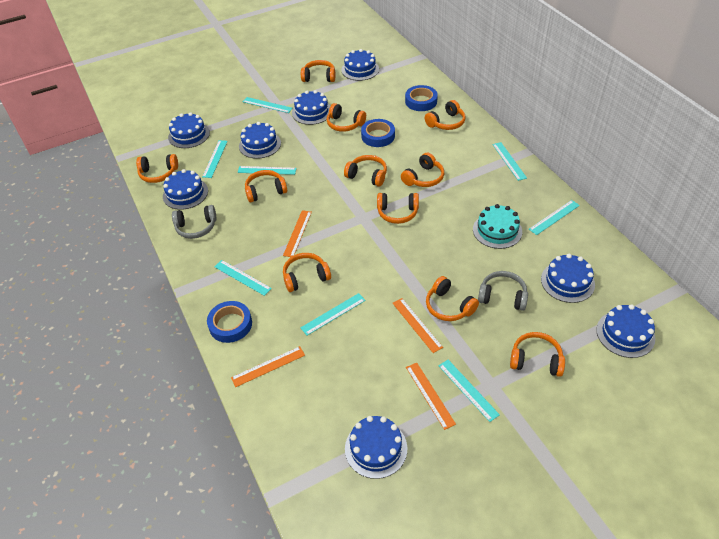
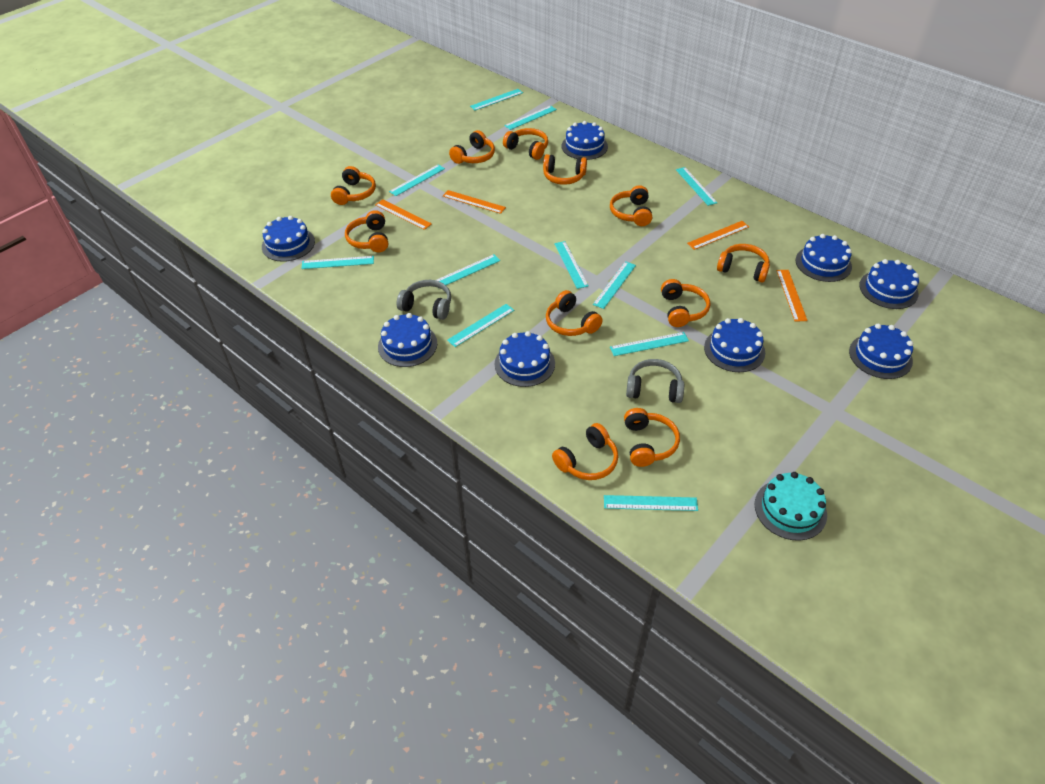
blue tape: [207,301,252,343] [361,119,395,147] [405,85,438,111] = 3 -> none = 0
turquoise ruler: [202,140,228,178] [214,260,272,296] [238,166,296,175] [243,97,293,113] [301,293,366,335] [439,360,500,422] [492,142,527,181] [529,200,580,235] = 8 -> [301,256,374,269] [389,164,445,196] [436,254,501,285] [447,304,514,347] [470,89,523,111] [504,106,557,130] [554,241,588,289] [593,261,636,309] [604,495,698,511] [610,332,689,356] [676,167,718,206] = 11

